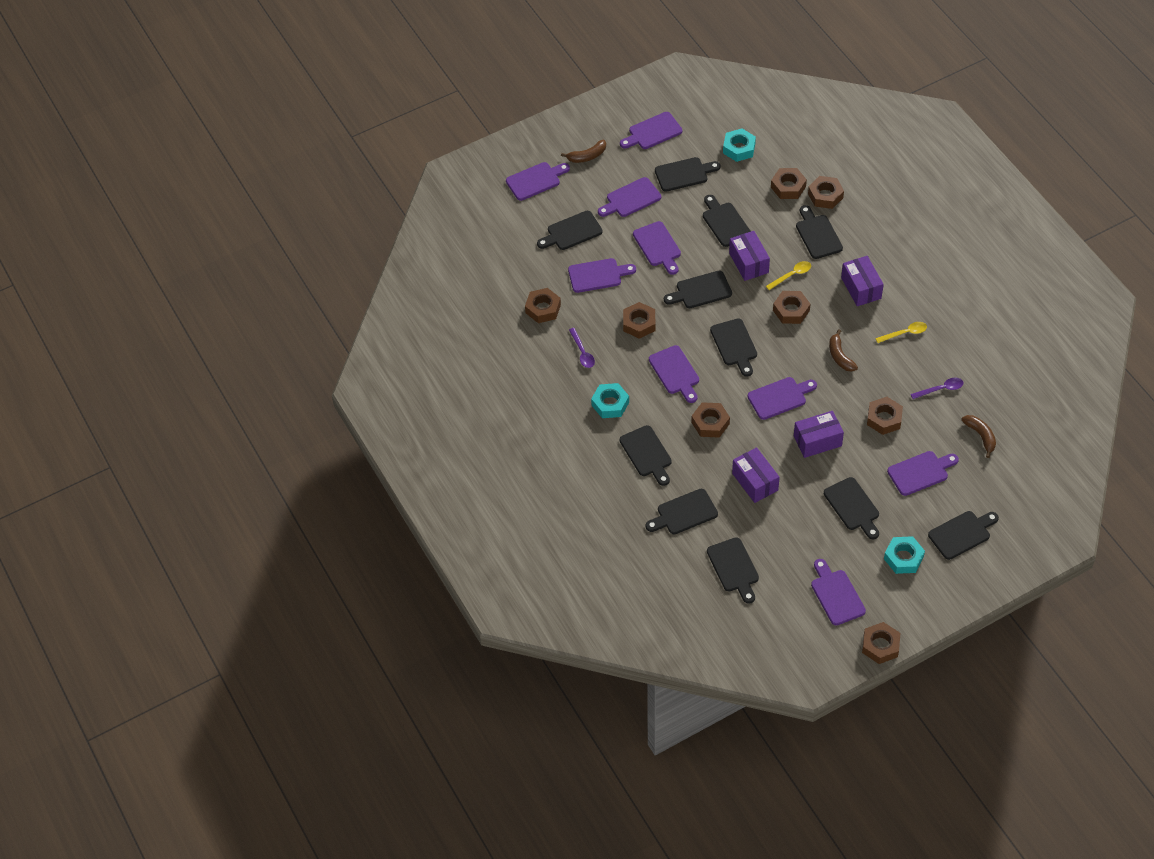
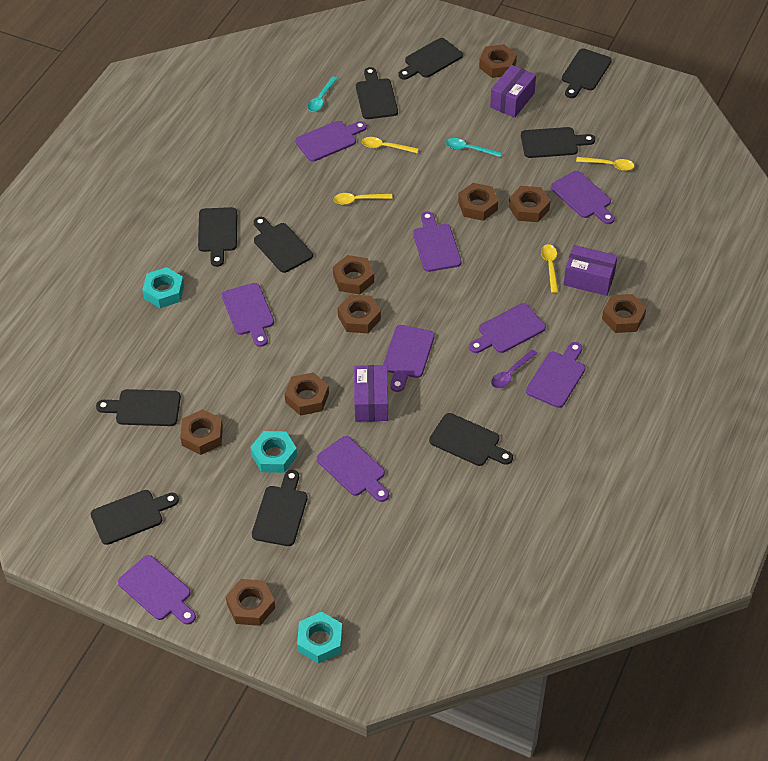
black cutting board: [537,211,603,250] [620,425,672,486] [646,489,718,534] [655,157,721,192] [664,271,732,308] [703,195,751,247] [707,537,759,604] [710,318,757,377] [796,205,843,259] [824,477,879,539] [928,511,999,560] = 11 -> [91,490,179,545] [96,389,181,426] [198,207,237,267] [252,470,307,546] [254,217,313,273] [356,67,398,119] [398,38,463,80] [429,413,513,466] [521,127,595,158] [562,48,612,98] = 10
brown banana: [561,140,606,163] [829,329,858,372] [961,415,996,458] = 3 -> none = 0
brown nut: [525,288,561,323] [623,302,655,339] [691,402,730,438] [771,168,807,199] [773,291,810,324] [808,176,844,209] [862,622,900,664] [867,397,903,435] = 8 -> [180,409,223,455] [226,579,275,626] [285,372,329,416] [333,255,374,295] [338,294,381,333] [458,183,498,221] [479,44,517,78] [509,186,550,222] [602,294,646,333] = 9
purple box: [729,231,770,281] [732,447,780,503] [794,411,844,458] [841,256,884,306] = 4 -> [354,365,388,421] [490,65,536,118] [564,245,618,296] = 3
purple spoon: [569,328,595,368] [911,378,963,399] = 2 -> [491,349,538,388] = 1
turquoise spoon: none = 0 -> [307,77,337,112] [446,138,502,157] = 2
yellow spoon: [766,261,811,290] [875,322,927,343] = 2 -> [334,193,392,205] [362,137,418,153] [541,244,558,293] [576,157,634,171] = 4

